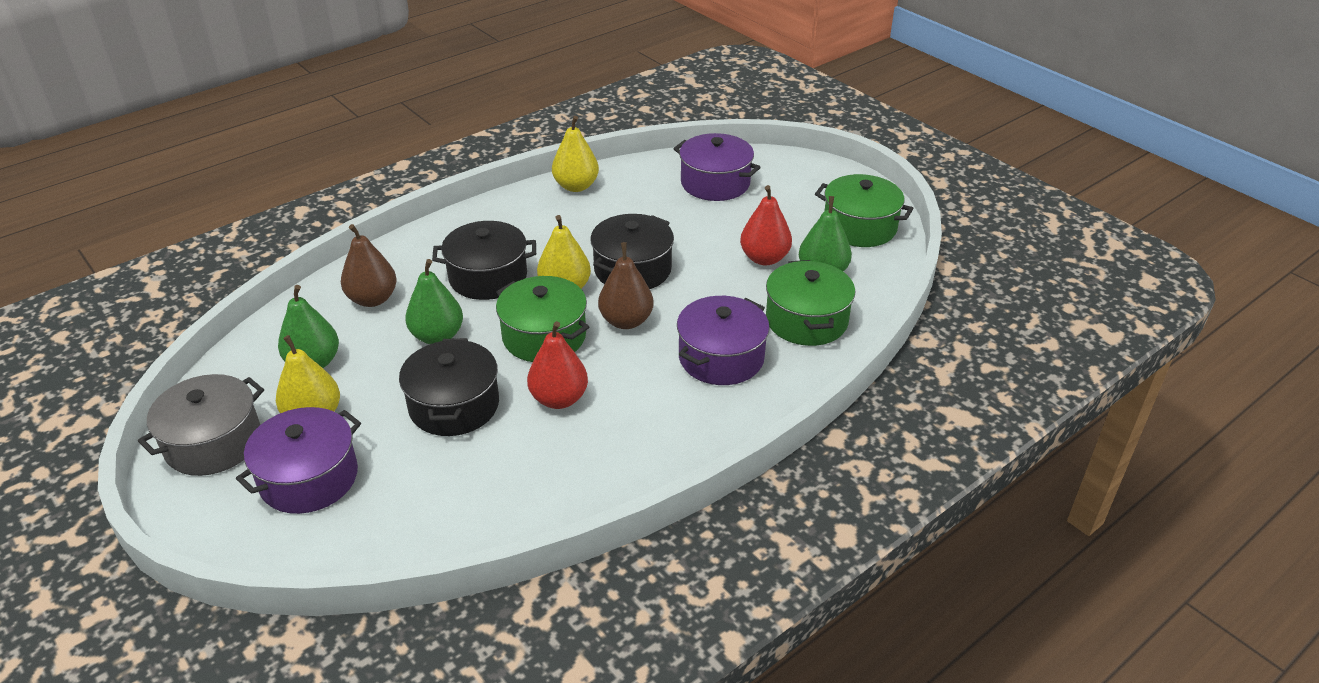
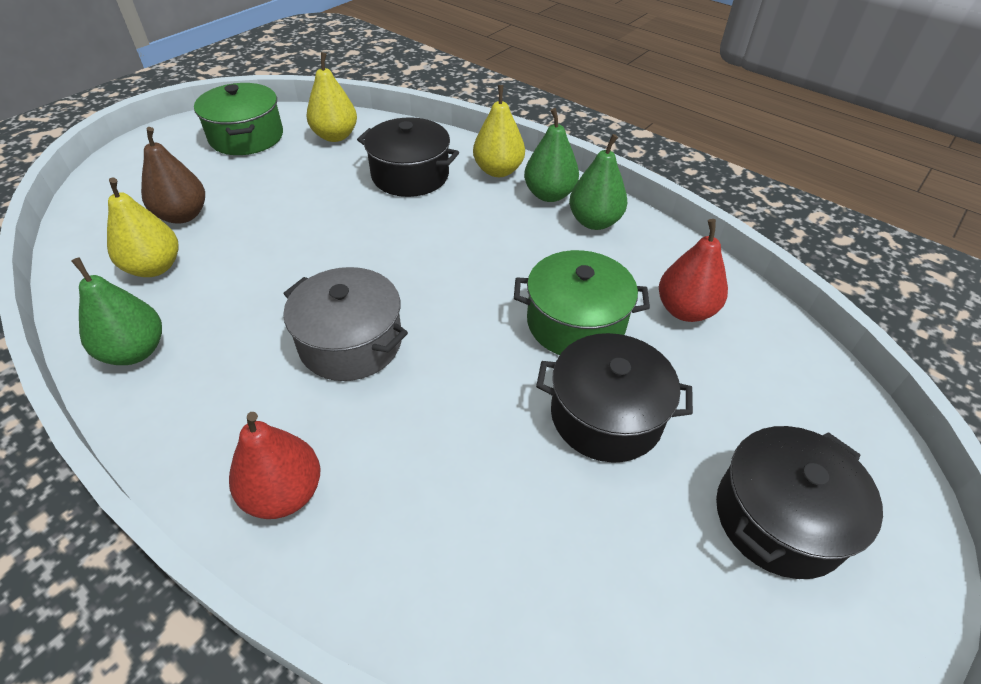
brown pear: [341,224,397,307] [598,242,654,329] = 2 -> [141,127,205,224] = 1
green pot: [496,276,589,362] [766,260,855,346] [815,174,914,247] = 3 -> [194,83,283,155] [514,250,650,355] = 2
purple pot: [236,407,361,514] [674,133,761,201] [677,296,770,385] = 3 -> none = 0

